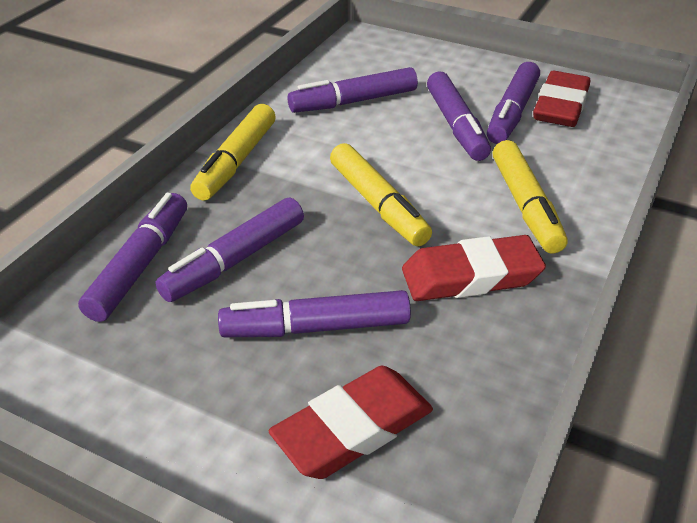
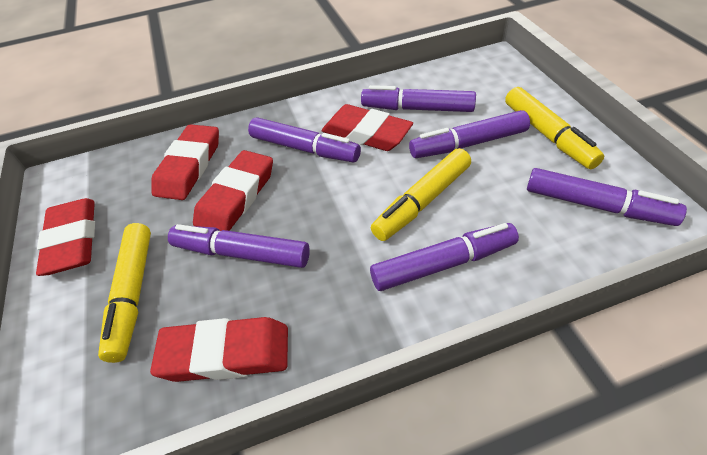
red eraser: [269,366,433,479] [402,235,546,301] [533,71,591,127] = 3 -> [36,198,95,276] [150,317,288,382] [151,124,219,200] [193,150,273,231] [322,104,413,151] = 5

